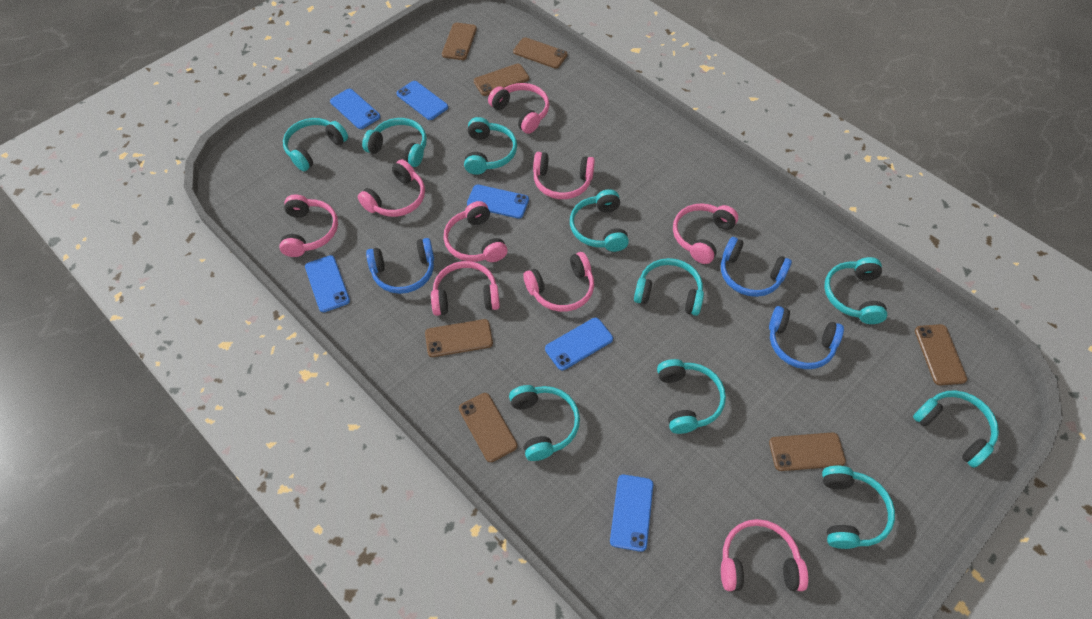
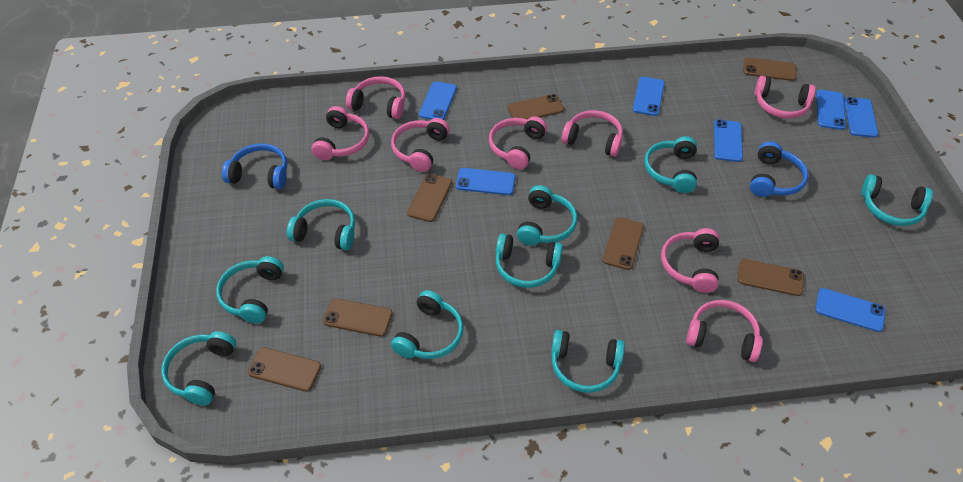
blue headphones: [366,238,434,294] [721,237,792,297] [769,306,844,369] = 3 -> [222,143,287,189] [750,141,808,197] = 2
blue phone: [305,255,350,312] [330,89,380,129] [396,81,448,120] [467,185,529,219] [545,318,613,370] [610,474,653,552] = 6 -> [419,81,457,120] [456,168,515,195] [633,77,665,116] [714,120,743,162] [815,288,886,332] [816,90,846,130] [844,97,878,138] = 7
pink headphones: [279,194,338,257] [358,160,425,217] [431,261,500,316] [444,201,507,262] [488,83,549,134] [523,252,594,312] [533,152,595,199] [673,203,738,264] [721,519,808,591] = 9 -> [312,106,369,160] [346,76,406,119] [391,118,450,172] [489,116,547,169] [562,110,623,157] [661,228,719,293] [686,300,763,362] [755,76,816,119] = 8
turquoise headphones: [283,118,348,171] [362,118,427,167] [464,117,517,175] [509,385,580,461] [570,189,629,252] [634,258,704,316] [657,359,726,434] [822,466,895,549] [824,257,887,324] [913,390,999,468] = 10 -> [161,331,236,405] [216,256,284,324] [287,199,355,250] [391,290,464,359] [496,233,563,288] [517,185,577,246] [551,330,625,393] [644,136,697,193] [862,174,933,226] = 9

